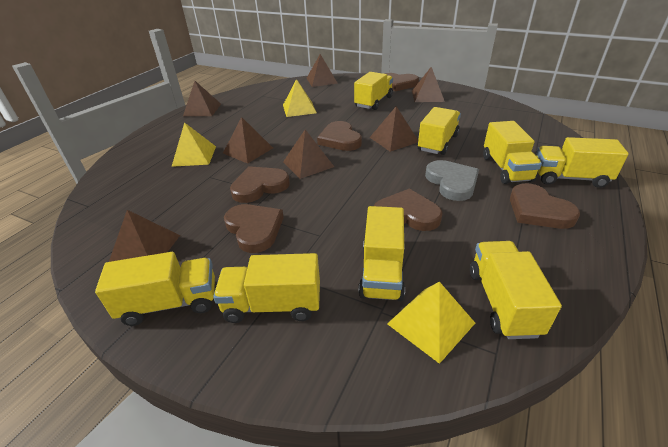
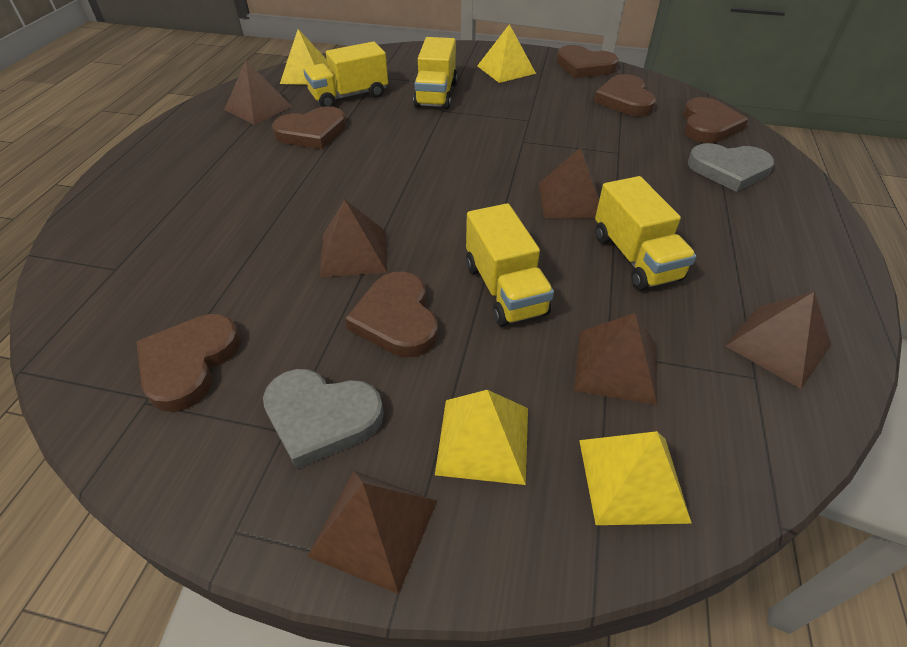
brown pyramid: [109,210,180,262] [183,81,221,116] [223,117,273,163] [283,129,334,179] [306,54,338,87] [370,106,418,152] [412,67,445,102] = 7 -> [224,60,293,125] [307,471,437,594] [320,199,387,277] [539,148,599,218] [574,313,657,405] [725,292,831,389] = 6
grey heart: [425,160,479,201] = 1 -> [263,369,384,469] [688,143,774,192] = 2
yellow pyramid: [172,122,216,167] [283,79,317,117] [387,282,475,364] = 3 -> [280,29,328,85] [435,390,528,485] [477,24,536,83] [579,431,692,525] = 4
yellow truck: [95,252,215,326] [213,253,320,323] [354,72,393,110] [358,206,405,301] [418,107,461,155] [470,241,562,339] [483,121,542,184] [536,137,629,188] = 8 -> [304,42,388,107] [413,37,457,110] [466,203,554,326] [595,176,696,290] = 4

